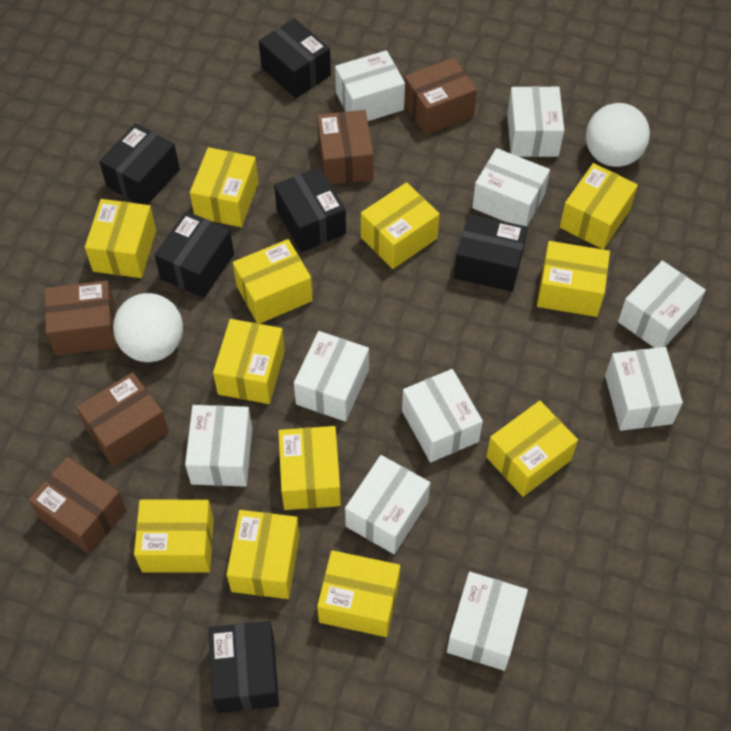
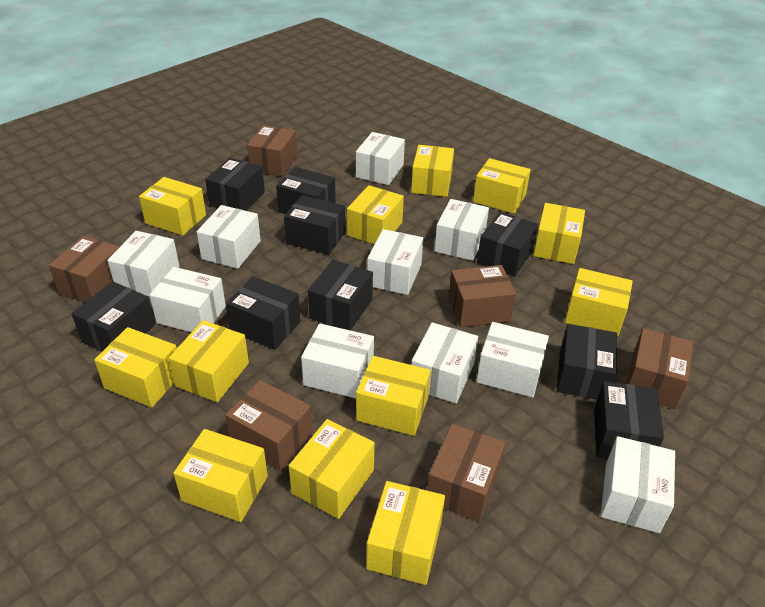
black box: [99,123,180,205] [154,211,234,298] [208,621,279,713] [259,18,331,98] [274,167,346,252] [454,214,528,292] = 6 -> [72,281,155,352] [205,158,265,211] [226,276,300,350] [276,167,336,214] [284,195,345,255] [308,260,373,331] [477,212,538,277] [557,324,617,400] [594,381,664,459] = 9
brown box: [28,457,127,554] [45,280,118,356] [77,372,169,467] [317,110,373,184] [404,57,477,135] = 5 -> [49,236,119,302] [225,380,313,471] [247,125,297,177] [427,424,506,522] [448,265,516,327] [627,328,693,409] = 6
white ball: [113,293,183,362] [586,103,650,167] = 2 -> none = 0

